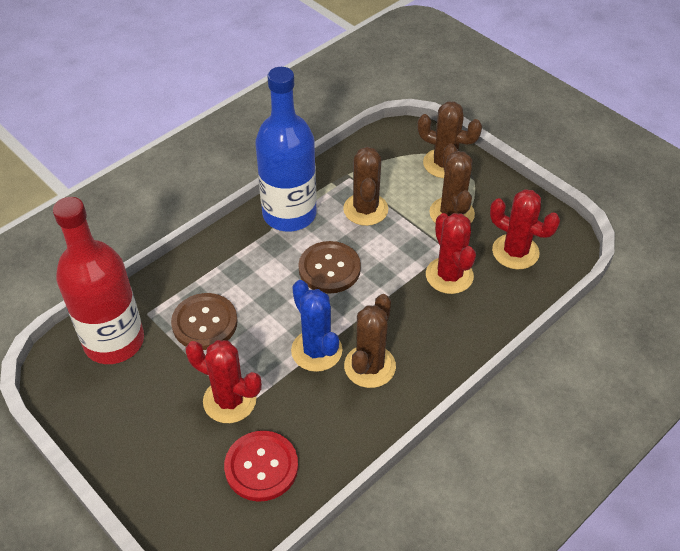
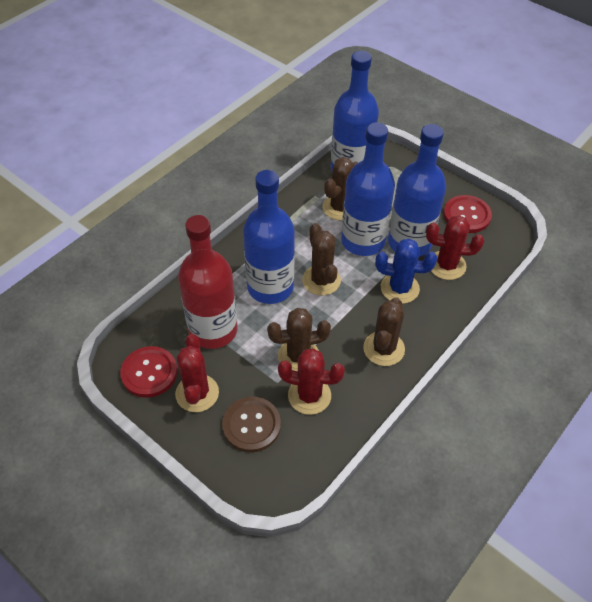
blue bottle: [255,67,317,232] = 1 -> [243,170,295,304] [331,51,379,172] [341,122,395,256] [388,124,446,257] = 4
brown button: [171,293,238,350] [298,241,361,294] = 2 -> [222,397,281,453] = 1
red button: [224,431,298,502] = 1 -> [120,346,177,398] [444,195,492,233] = 2

